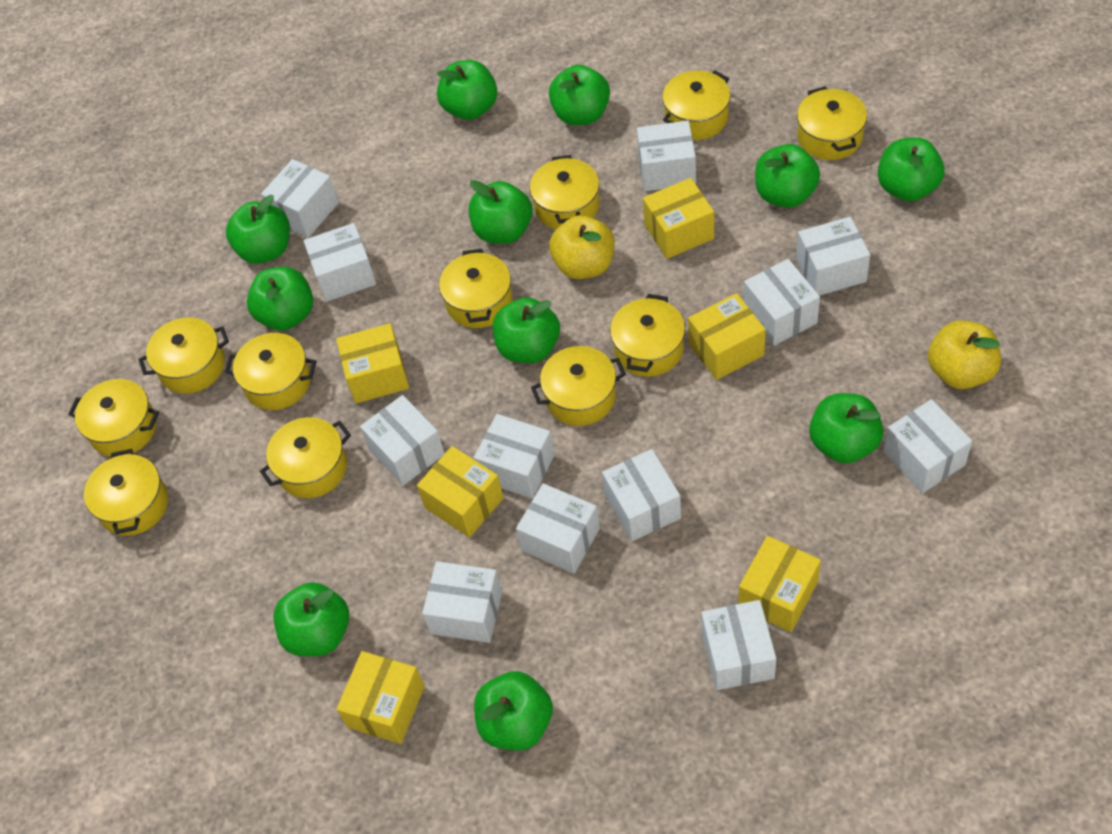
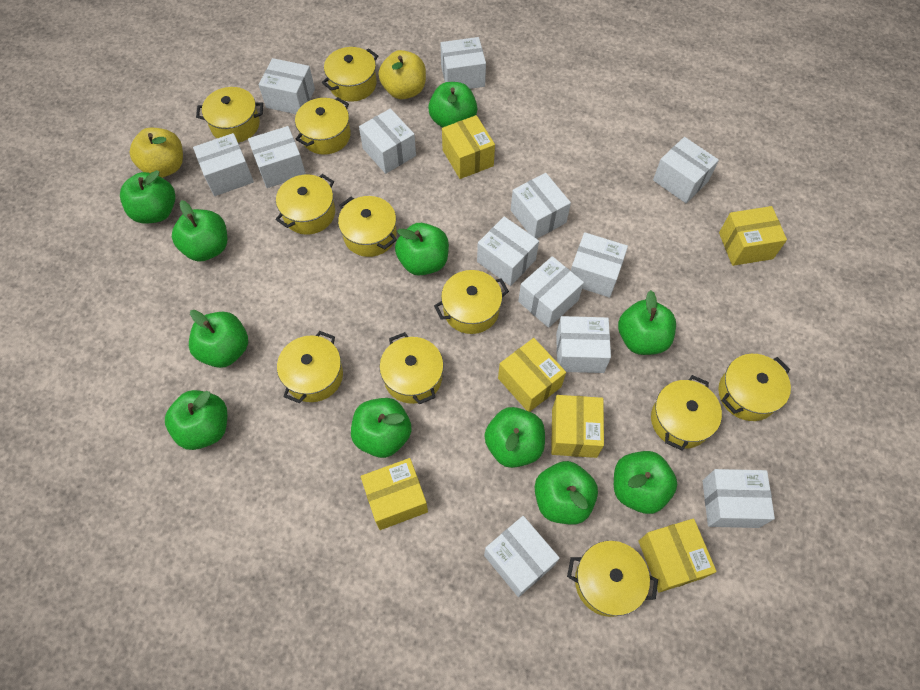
white box: [261,159,339,238] [304,223,376,302] [360,395,445,486] [422,561,502,643] [474,414,554,499] [516,483,600,573] [602,449,681,541] [637,121,696,191] [701,600,776,690] [744,259,820,346] [796,217,870,296] [883,399,972,493] = 12 -> [193,133,254,196] [248,126,306,188] [259,58,315,114] [359,108,416,174] [440,37,486,89] [477,217,539,286] [484,516,560,597] [511,173,571,239] [518,256,584,328] [556,316,611,373] [571,232,628,298] [653,137,719,203] [703,469,775,528] = 13

